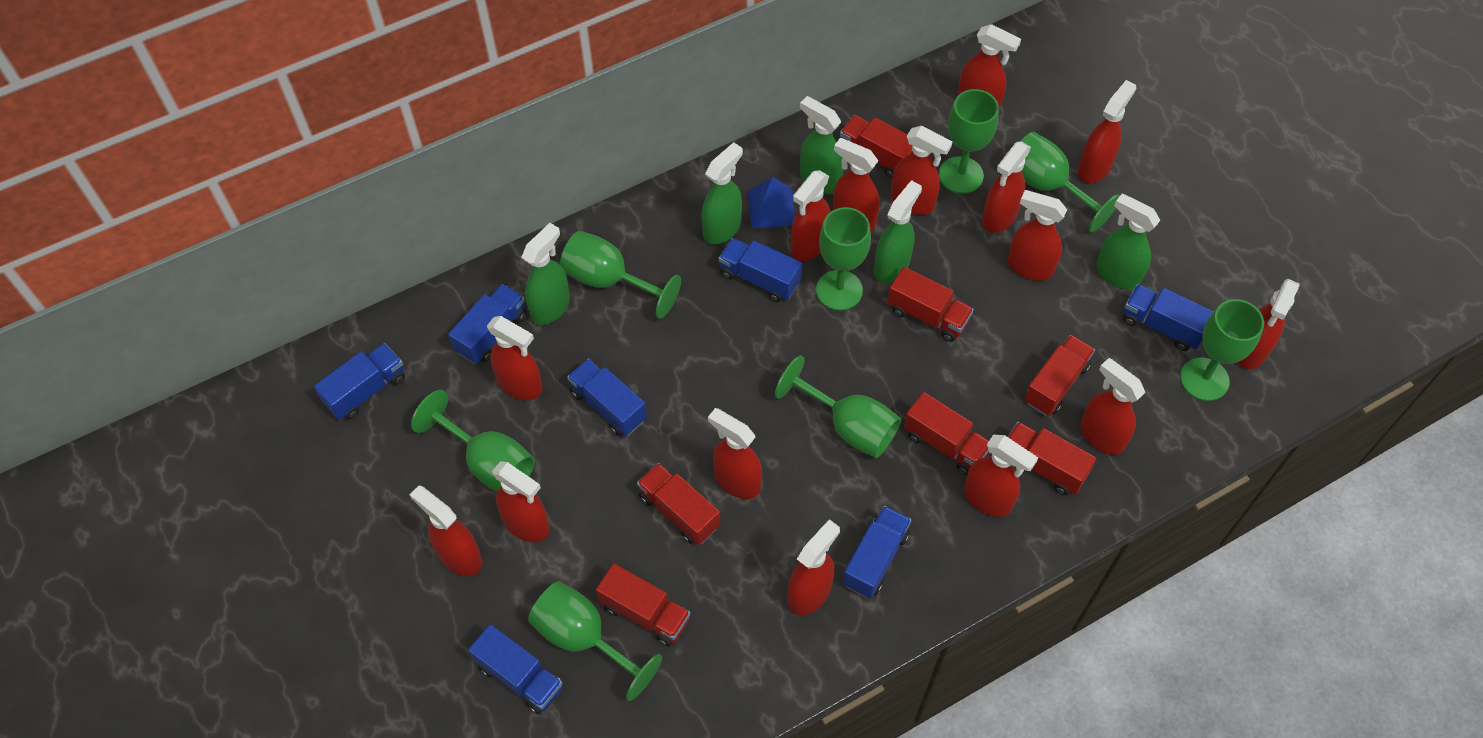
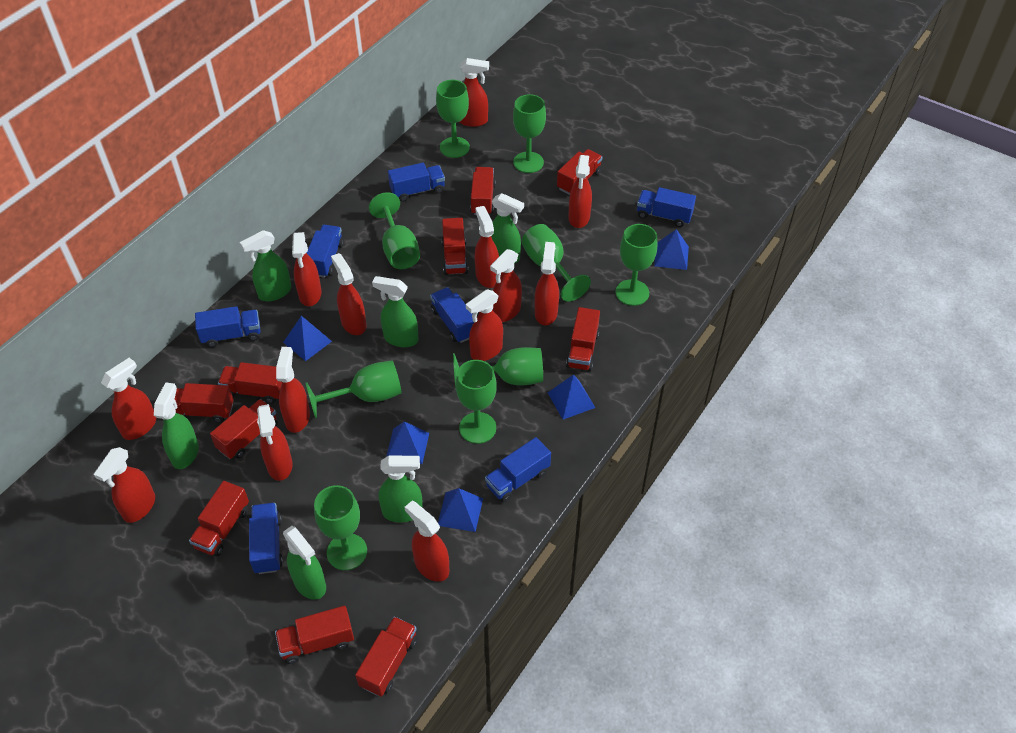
blue pyramid: [748,177,795,228] = 1 -> [283,316,332,361] [386,421,429,464] [438,488,483,532] [548,374,595,420] [654,229,689,270] = 5
green goblet: [411,390,535,492] [528,581,662,701] [560,231,681,319] [775,355,901,458] [816,207,871,311] [939,89,999,194] [1020,132,1120,233] [1180,299,1264,401] = 8 -> [305,361,402,418] [314,485,367,570] [369,192,420,269] [436,80,470,158] [453,347,543,389] [456,360,497,444] [513,94,546,173] [522,224,591,302] [616,224,657,306] = 9
green spray bottle: [521,223,570,325] [701,142,743,244] [800,96,843,194] [874,180,922,284] [1096,194,1160,290] = 5 -> [154,382,199,469] [240,230,291,301] [283,526,326,600] [372,276,419,347] [378,455,423,522] [491,193,524,264] = 6
red spray bottle: [410,486,482,576] [487,316,543,400] [492,461,550,542] [708,408,762,499] [788,519,840,615] [791,171,830,261] [833,138,880,231] [891,126,953,215] [958,24,1021,110] [964,434,1038,517] [982,142,1031,233] [1007,190,1067,281] [1078,80,1136,183] [1080,358,1145,455] [1238,279,1300,369] = 15 -> [94,447,155,523] [101,358,156,440] [257,404,293,481] [276,347,310,433] [292,232,322,306] [331,253,366,335] [405,501,449,582] [460,58,489,127] [466,289,503,361] [475,206,499,288] [490,249,522,322] [535,242,559,325] [568,155,592,228] = 13
red truck: [596,563,691,646] [637,463,720,545] [840,115,912,178] [887,267,974,342] [904,392,989,475] [1008,422,1096,495] [1024,335,1095,416] = 7 -> [174,383,233,423] [189,481,249,556] [210,399,278,459] [218,362,282,403] [275,606,354,664] [355,616,418,697] [442,218,468,275] [470,167,496,215] [557,149,602,195] [566,307,600,371] = 10

